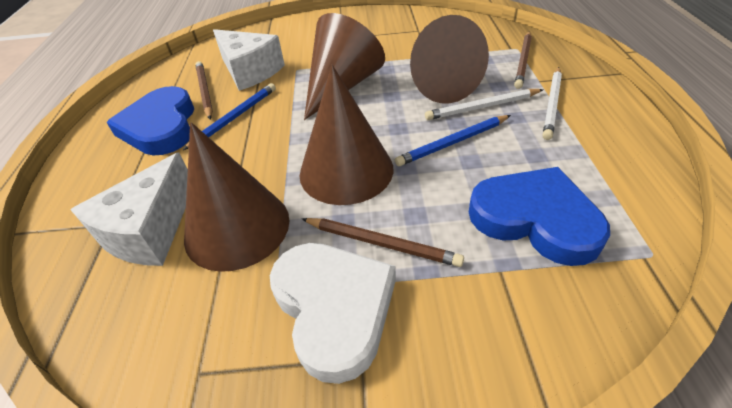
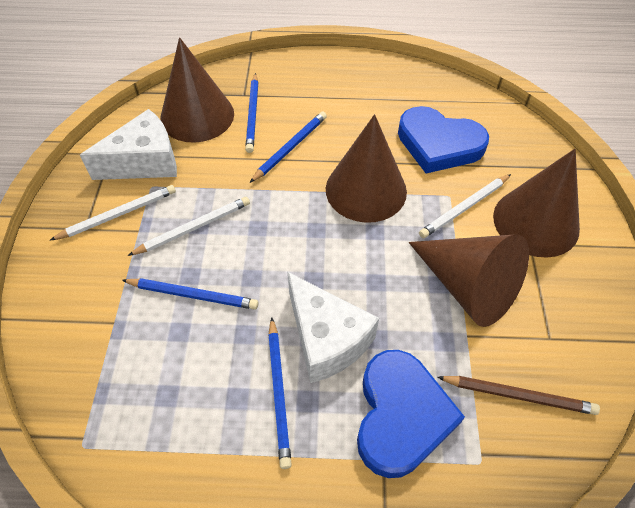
blue pencil: [183,83,276,150] [395,115,511,166] = 2 -> [122,278,259,310] [245,73,258,153] [250,111,327,183] [268,317,292,469] = 4
brown pencil: [195,61,213,119] [302,218,464,267] [514,32,532,89] = 3 -> [437,376,600,415] = 1
white heart: [270,243,396,384] = 1 -> none = 0
white pencil: [425,89,543,120] [543,67,562,140] = 2 -> [49,185,176,241] [128,197,250,256] [419,174,511,238] = 3

